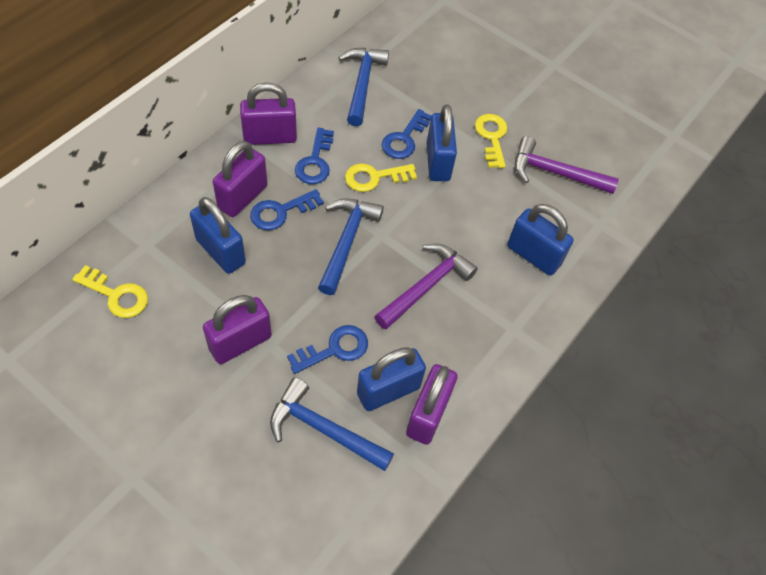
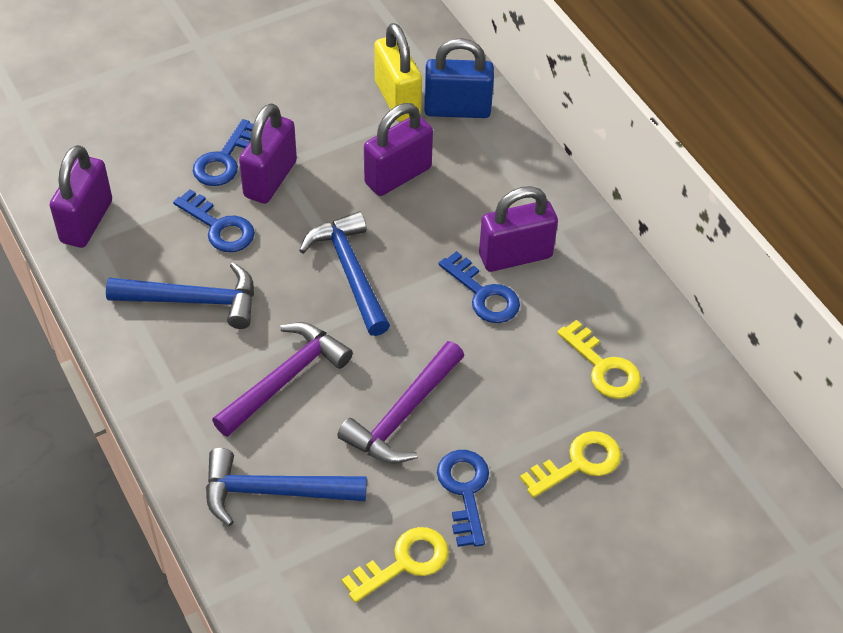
blue padlock: [190,197,246,274] [357,347,426,411] [427,104,457,181] [507,204,574,276] = 4 -> [424,38,494,118] = 1
yellow padlock: none = 0 -> [374,23,422,121] = 1

